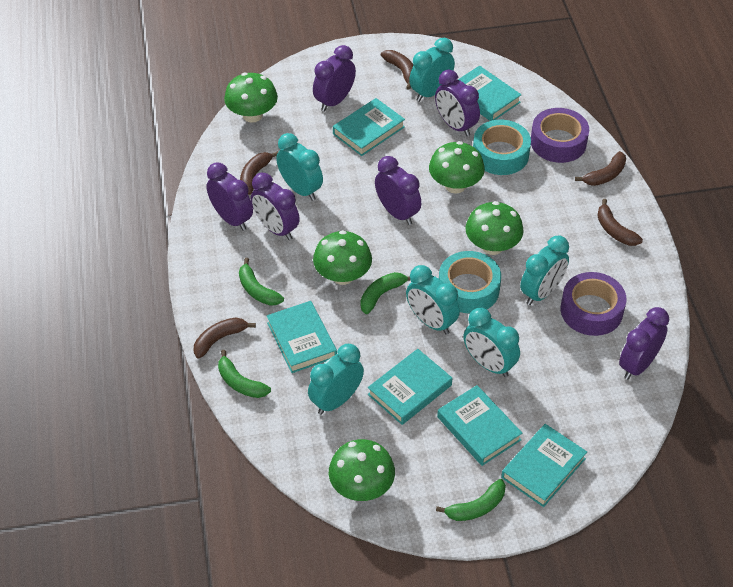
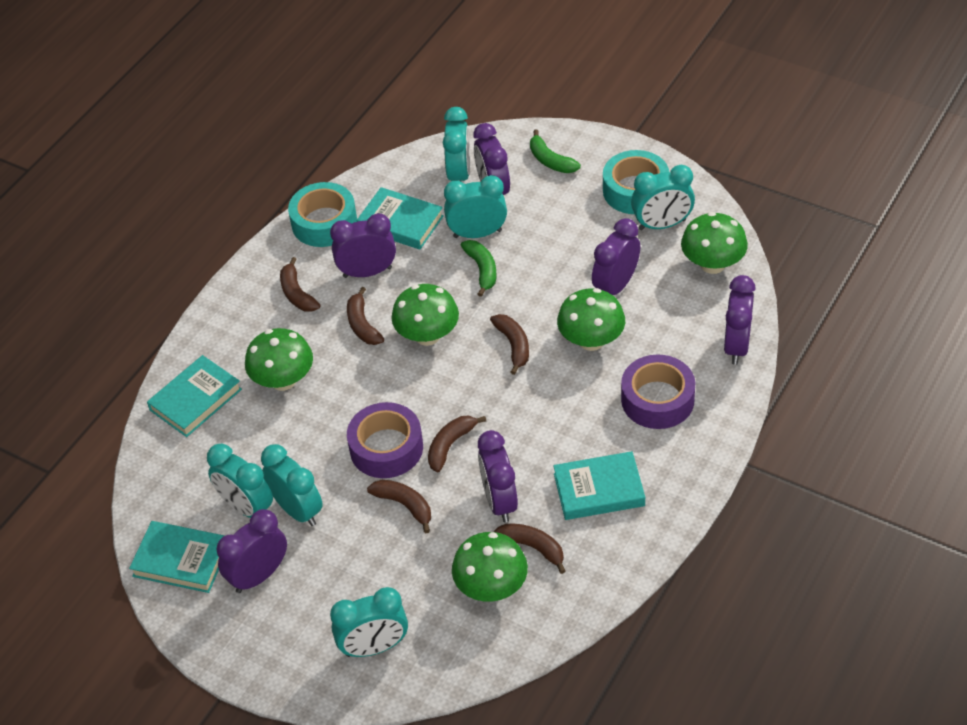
brown banana: [194,317,256,359] [240,151,278,195] [381,50,414,90] [575,151,626,186] [597,199,643,246] = 5 -> [280,257,320,312] [347,287,384,345] [367,480,431,533] [428,415,486,472] [490,314,529,375] [494,524,565,574] = 6
green banana: [218,350,271,398] [239,258,284,306] [360,272,411,314] [436,479,506,521] = 4 -> [461,240,496,297] [530,130,581,173] = 2
turquoise book: [267,301,337,373] [333,98,405,156] [368,349,452,425] [437,385,522,466] [458,65,521,121] [501,424,587,507] = 6 -> [129,521,225,593] [147,355,242,437] [357,187,444,249] [553,451,645,520] = 4

